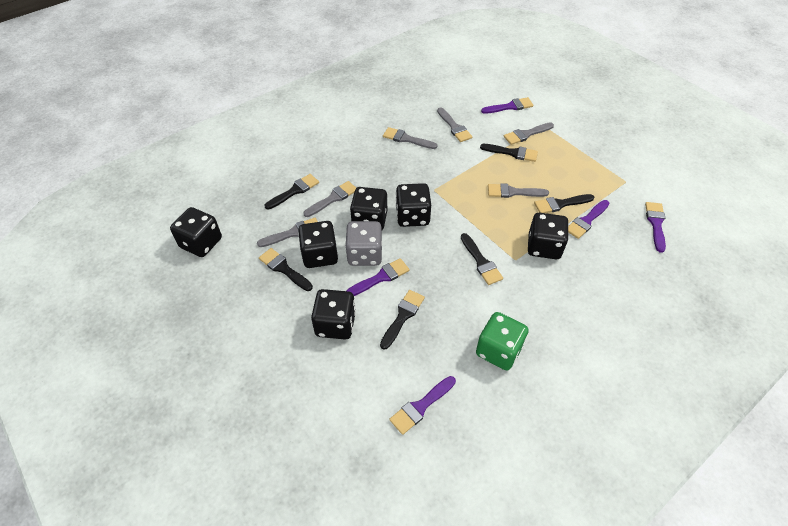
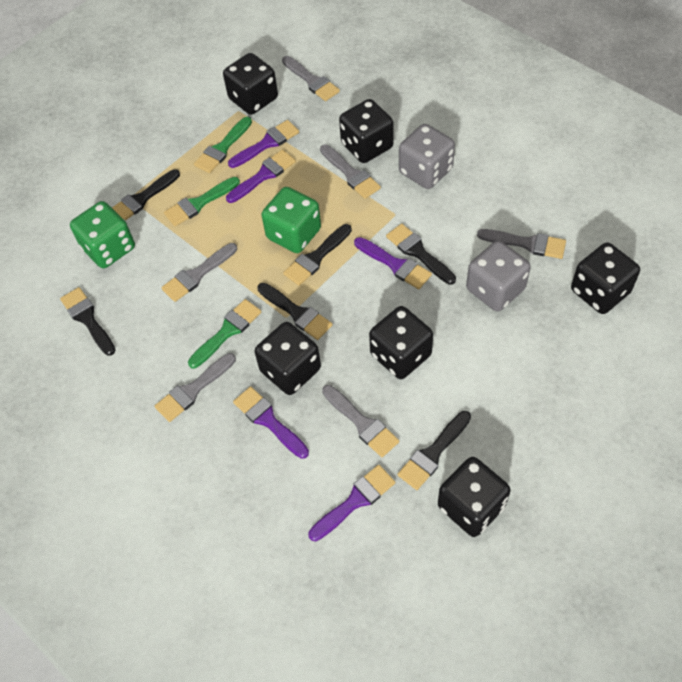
green brush: none = 0 -> [164,177,240,226] [188,299,261,368] [194,117,252,173] = 3
green dice: [476,312,529,371] = 1 -> [70,201,135,268] [261,187,321,253] = 2
grey dice: [345,221,382,266] = 1 -> [399,124,455,189] [466,241,531,312] = 2

